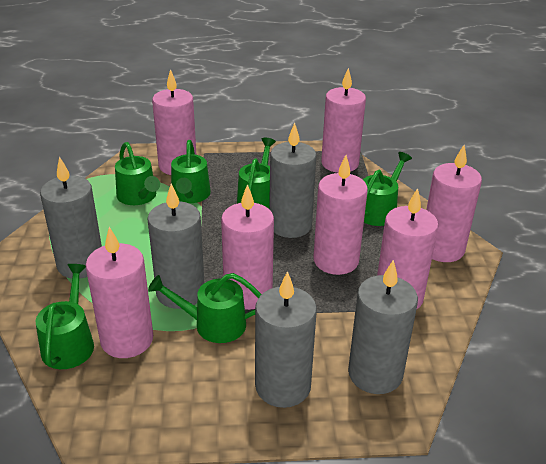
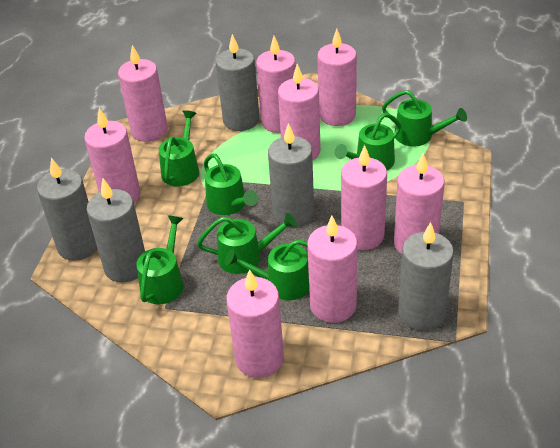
green watering can: [36,264,94,369] [115,142,160,205] [148,273,262,343] [171,140,211,203] [237,138,276,209] [363,152,412,226] = 6 -> [136,215,184,304] [159,110,199,187] [197,213,297,274] [204,153,258,215] [225,239,309,300] [335,113,401,170] [382,90,467,147] = 7
pink candle: [86,227,153,358] [152,69,196,175] [221,184,274,310] [313,155,368,275] [321,68,366,173] [377,188,439,310] [426,145,482,262] = 7 -> [84,108,141,203] [118,45,168,142] [226,269,284,378] [256,36,296,133] [278,64,321,160] [307,216,357,323] [317,29,357,126] [341,145,387,250] [394,153,445,254] = 9

